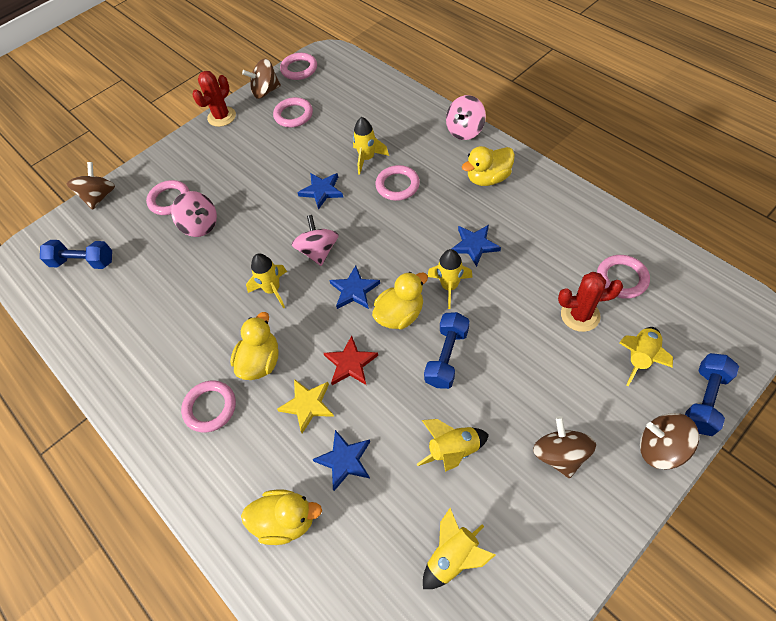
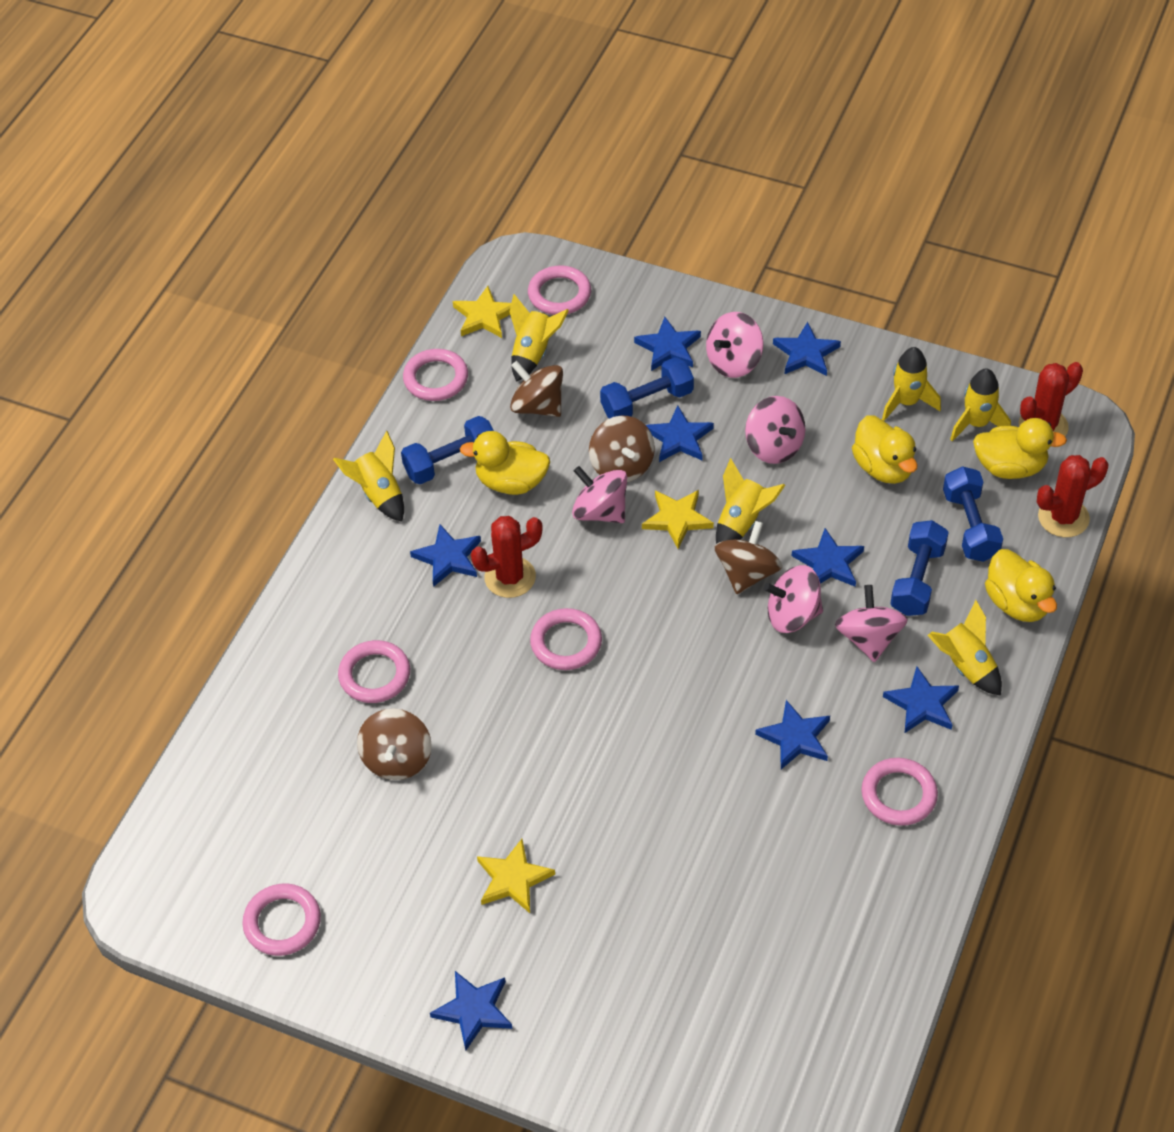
blue dumbbell: [40,240,112,269] [424,312,470,389] [685,353,739,436] = 3 -> [401,416,494,484] [600,357,694,419] [890,520,949,616] [943,466,1003,562] = 4
blue star: [298,173,343,210] [312,430,370,491] [329,265,380,309] [452,225,501,267] = 4 -> [410,524,481,587] [430,971,512,1050] [634,317,701,371] [646,406,714,462] [755,700,830,769] [773,322,841,376] [792,528,864,587] [883,667,959,734] = 8
pink spinning top: [171,191,217,237] [292,215,339,266] [446,95,486,140] = 3 -> [572,466,627,523] [706,312,763,378] [745,396,805,464] [764,565,823,633] [835,585,908,662] = 5
red cactus: [192,71,236,127] [558,272,623,332] = 2 -> [471,516,543,598] [1019,362,1083,436] [1037,455,1109,537] = 3
red star: [324,335,378,385] = 1 -> none = 0
yellow star: [277,379,334,433] = 1 -> [453,286,511,338] [477,839,555,913] [642,490,714,549] = 3

